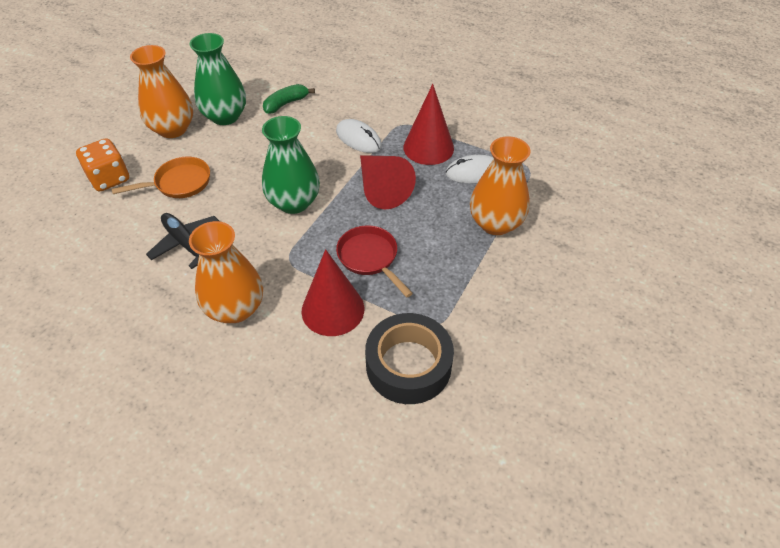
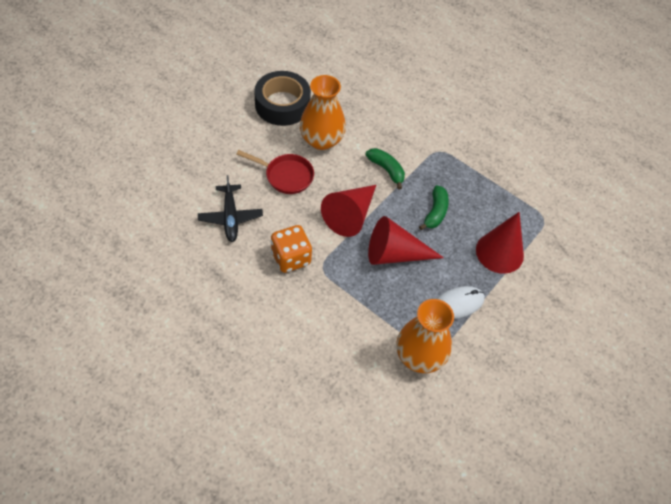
green banana: [263,84,315,114] = 1 -> [365,148,405,189] [419,185,449,230] = 2
green vase: [189,33,246,125] [262,116,320,214] = 2 -> none = 0
orange pan: [112,157,210,198] = 1 -> none = 0
orange vase: [130,45,193,138] [189,221,263,323] [470,136,530,235] = 3 -> [300,75,346,150] [396,299,454,373] = 2
white mouse: [336,119,382,153] [446,155,494,183] = 2 -> [437,286,485,319] = 1

